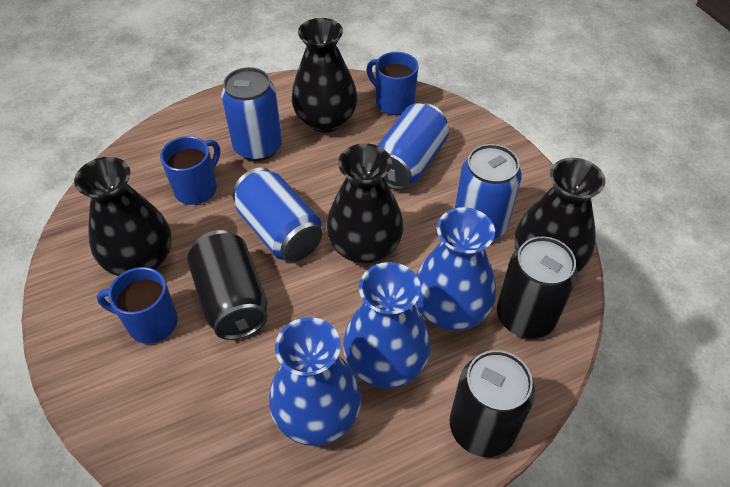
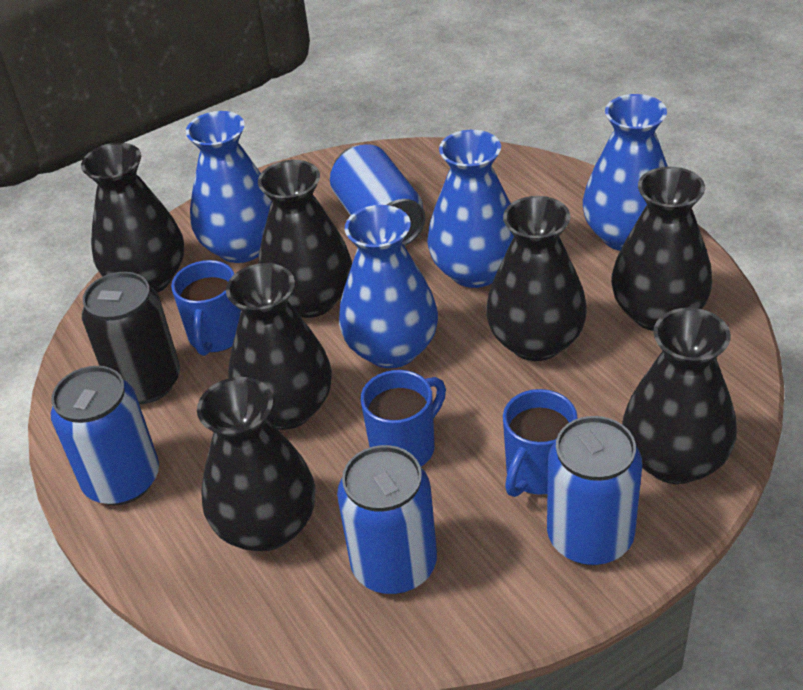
black can: [187,230,268,340] [450,350,535,457] [497,236,577,339] = 3 -> [82,272,180,404] = 1
black vase: [74,157,172,276] [292,18,358,133] [326,143,404,264] [515,158,606,273] = 4 -> [81,142,184,293] [197,377,315,551] [226,263,332,430] [258,160,352,318] [486,196,587,361] [611,167,712,331] [622,308,737,484] = 7
blue vase: [269,317,362,446] [343,262,431,388] [415,207,496,331] = 3 -> [186,111,272,263] [339,205,438,368] [427,130,514,288] [583,94,668,251] = 4

